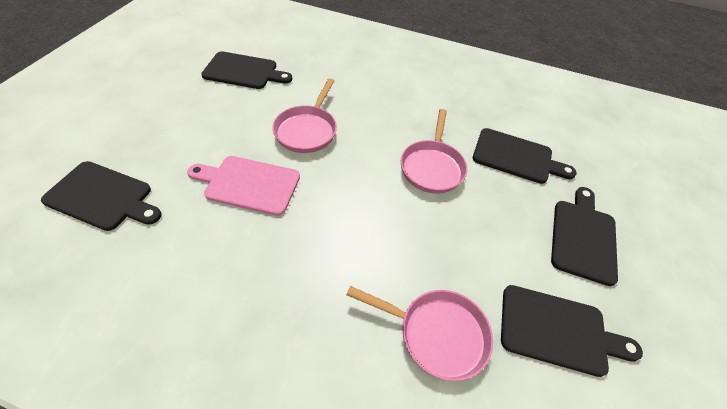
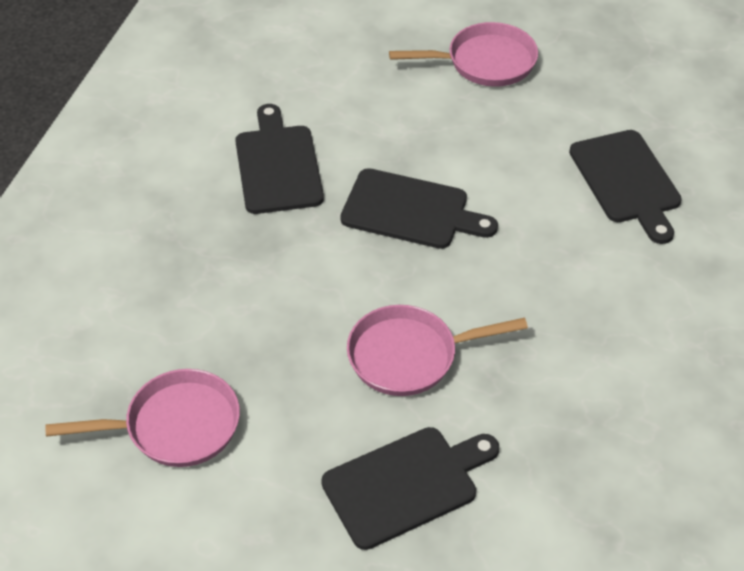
black cutting board: [41,161,162,231] [201,51,292,89] [473,128,577,184] [501,285,643,377] [551,187,618,286] = 5 -> [235,104,324,214] [321,427,499,550] [340,168,498,249] [569,130,682,244] = 4
pink cutting board: [187,156,300,216] = 1 -> none = 0

